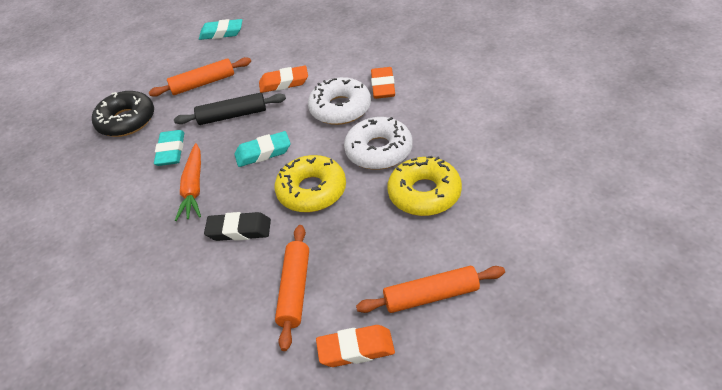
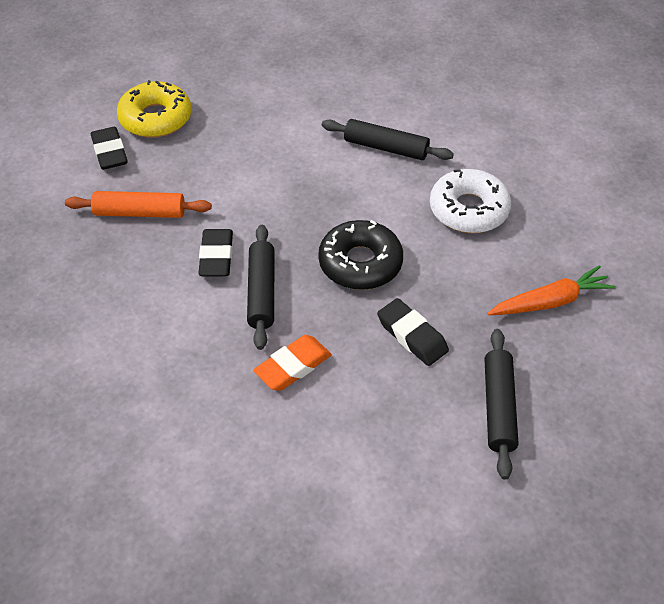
black eraser: [204,212,271,241] = 1 -> [91,127,127,170] [198,229,233,276] [377,298,449,366] = 3
black rolling pin: [174,93,286,125] = 1 -> [247,225,274,350] [322,119,454,160] [485,329,518,480] = 3
orange eraser: [259,66,308,93] [316,325,395,367] [371,67,395,99] = 3 -> [253,335,331,391] = 1
orange rolling pin: [149,57,251,97] [275,225,309,351] [356,266,505,313] = 3 -> [65,191,212,218] = 1
turquoise eraser: [154,130,184,166] [199,19,242,40] [234,131,291,167] = 3 -> none = 0
white donut: [308,77,371,125] [344,117,413,170] = 2 -> [430,169,511,233] = 1
yellow donut: [275,155,346,212] [387,156,462,216] = 2 -> [117,80,192,138] = 1

